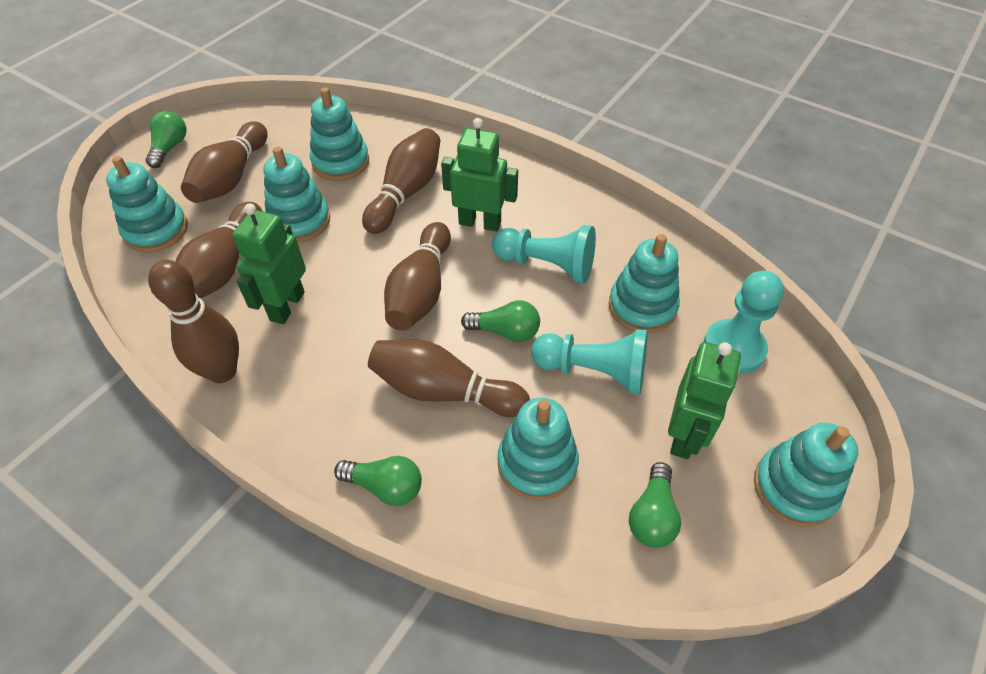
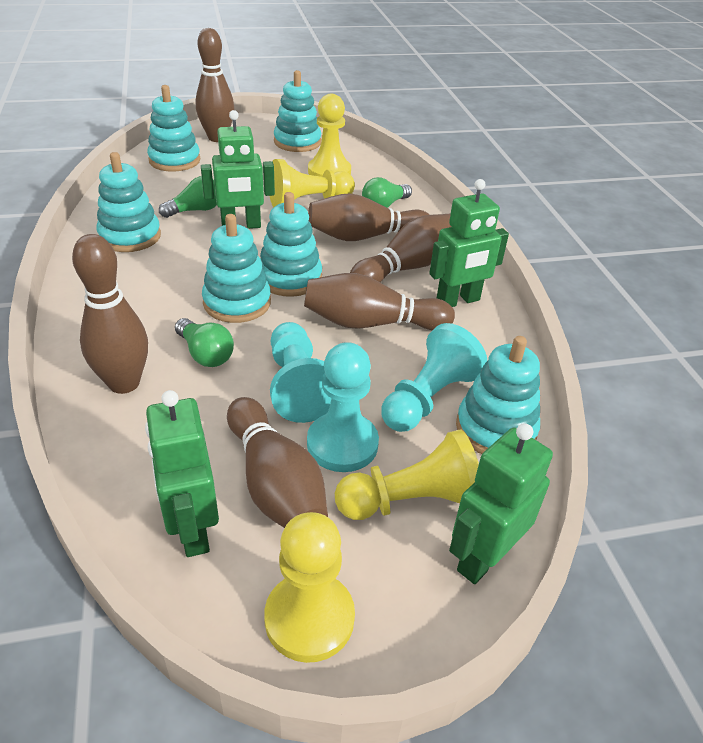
green light bulb: [146,111,186,168] [334,456,422,506] [461,300,540,342] [629,462,681,548] = 4 -> [159,176,217,218] [175,318,234,367] [362,177,412,208] = 3
green robot: [232,203,306,324] [441,118,518,231] [668,342,741,459] = 3 -> [145,390,219,557] [201,110,275,229] [429,179,509,307] [449,423,553,584] = 4
yellow pawn: none = 0 -> [264,512,355,663] [270,159,355,207] [308,94,351,177] [335,429,479,520] = 4

